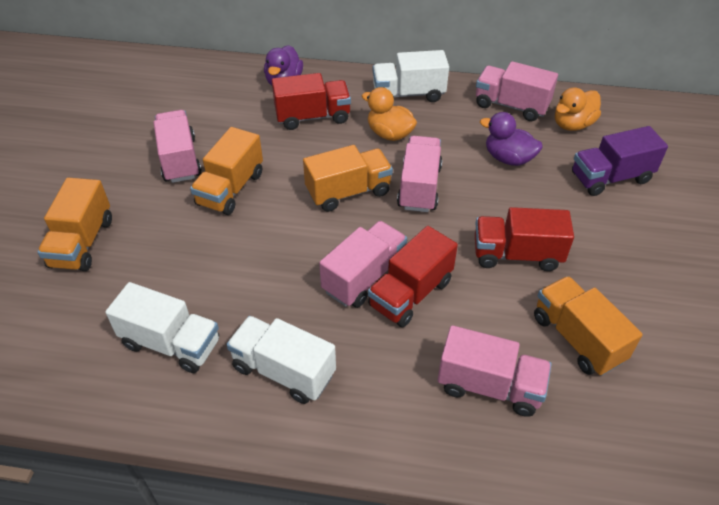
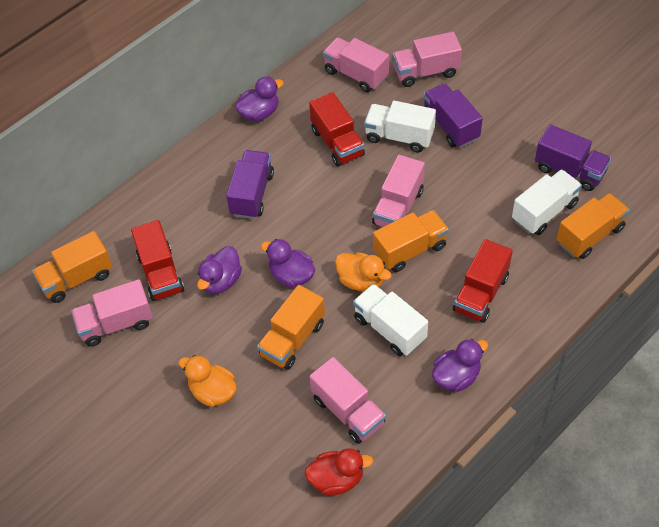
purple duck: [264,45,303,85] [480,112,543,166] = 2 -> [197,246,242,294] [235,77,284,121] [261,239,315,288] [432,339,488,392] = 4
purple truck: [572,126,668,196] = 1 -> [226,150,274,219] [423,83,483,148] [535,124,611,191] = 3
red duck: none = 0 -> [304,448,373,496] = 1

